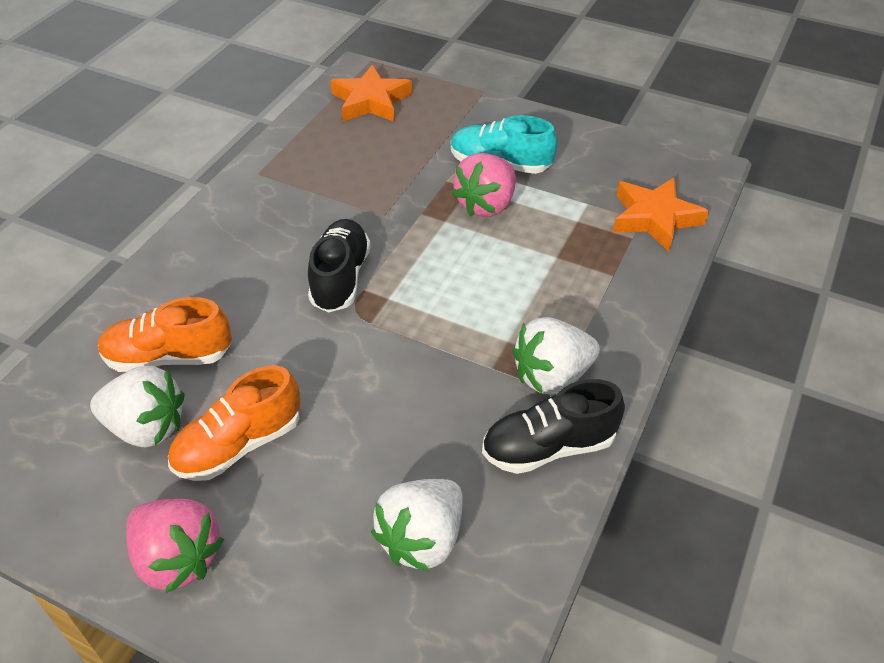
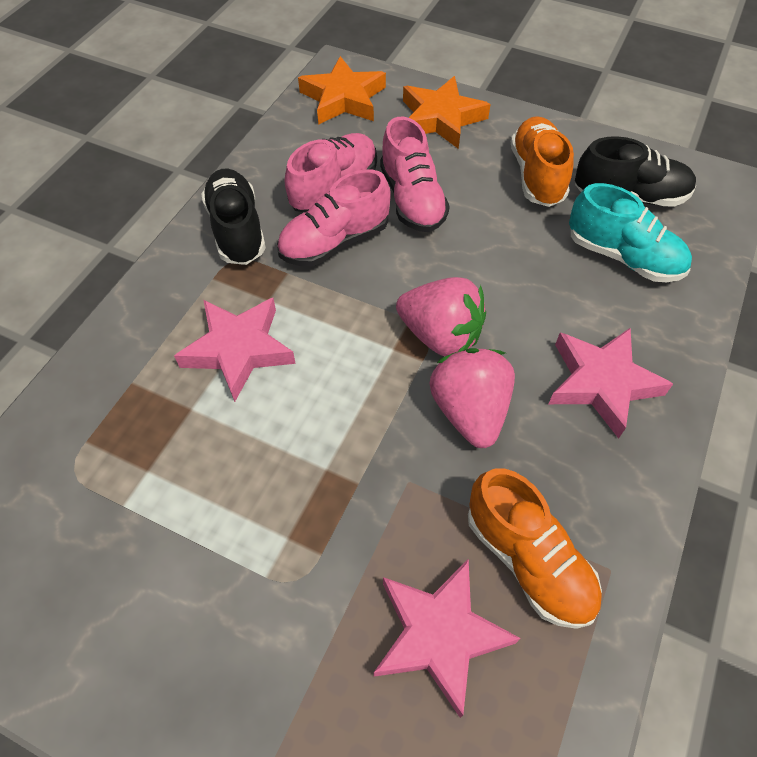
pink shoe: none = 0 -> [277,170,391,266] [285,133,377,212] [380,117,450,232] = 3
pink star: none = 0 -> [174,298,296,402] [374,559,521,718] [549,327,673,439] = 3
white strawberry: [90,366,185,447] [371,479,463,572] [512,317,600,394] = 3 -> none = 0

